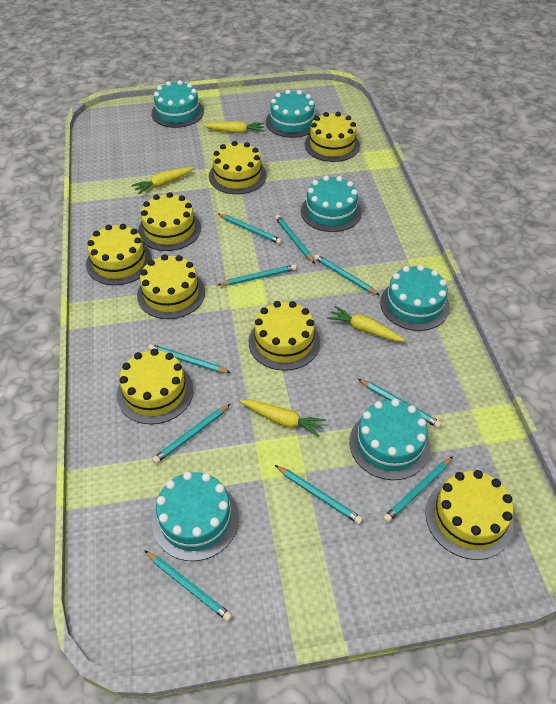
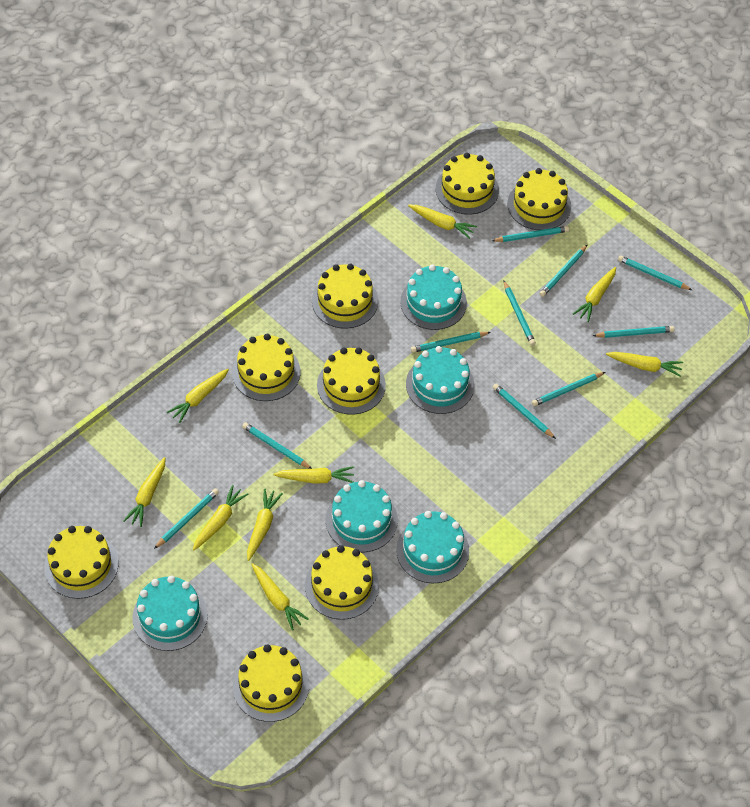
turquoise cake: [151,80,204,128] [152,472,239,561] [266,90,316,138] [301,175,362,232] [349,399,430,480] [380,265,450,331] = 6 -> [132,576,208,651] [326,480,398,552] [396,511,469,583] [400,264,467,330] [406,346,474,414] = 5
yellow carrot: [131,167,194,194] [203,121,264,133] [240,400,326,437] [327,306,405,341] = 4 -> [123,457,165,527] [167,369,229,423] [193,485,248,550] [247,489,283,561] [251,563,308,630] [274,466,354,483] [408,205,477,239] [573,267,616,322] [606,352,683,377] = 9

